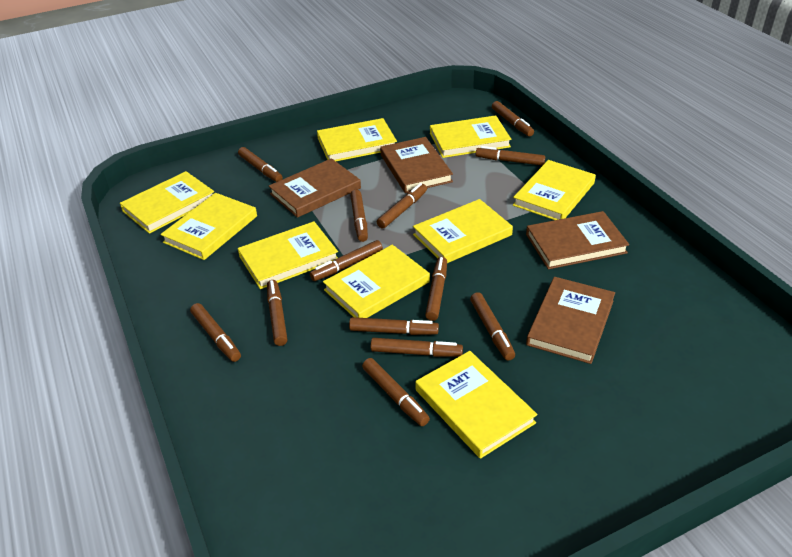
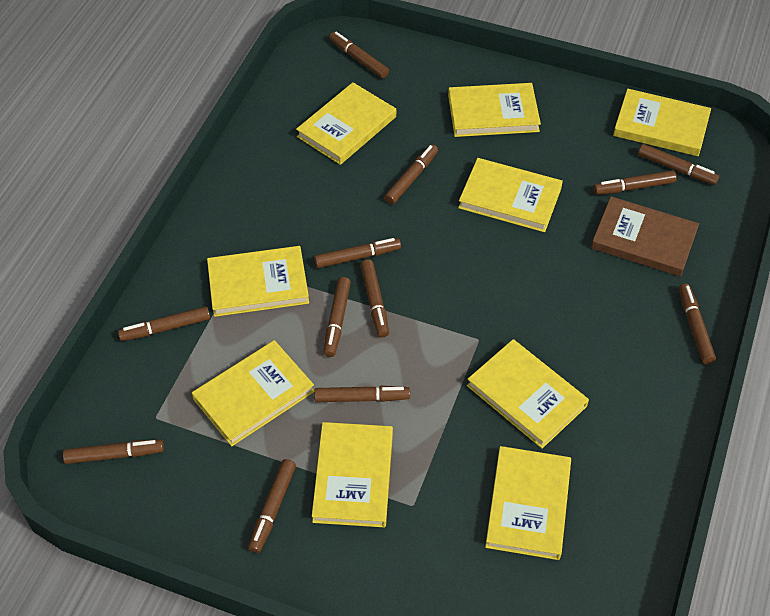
brown book: [269,158,361,218] [380,137,453,193] [526,211,629,269] [526,277,615,364] = 4 -> [591,196,699,277] = 1
brown marker: [190,303,241,362] [238,147,283,182] [267,280,288,346] [310,240,383,281] [349,317,439,335] [350,190,368,242] [362,358,430,426] [370,338,463,357] [377,183,427,229] [425,257,447,321] [470,292,515,361] [476,146,545,166] [492,101,534,137] = 13 -> [63,439,164,464] [118,306,210,341] [248,459,296,553] [314,238,401,268] [314,386,410,402] [324,277,351,357] [329,32,389,78] [360,259,389,338] [384,144,438,204] [593,170,677,195] [638,144,719,185] [679,284,716,364] = 12

